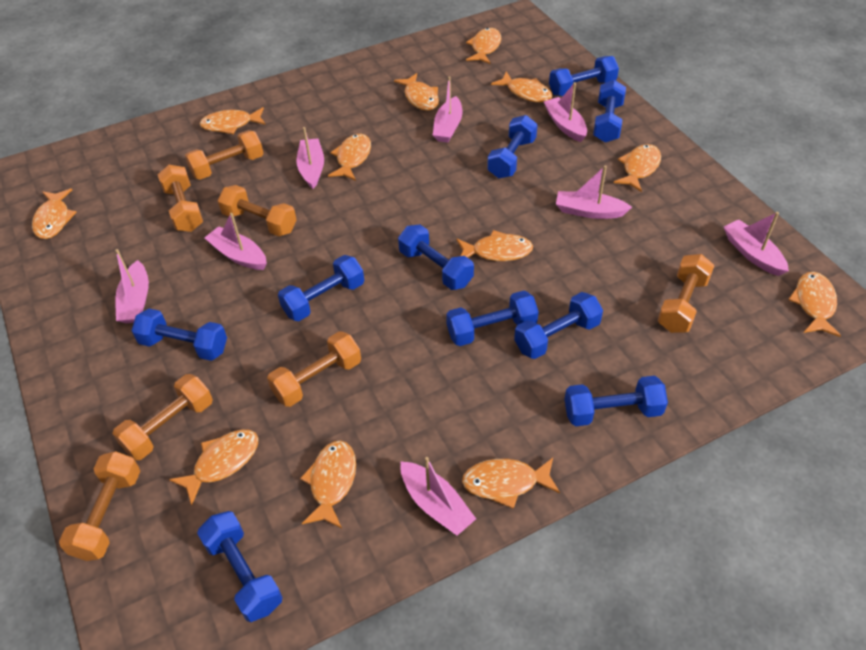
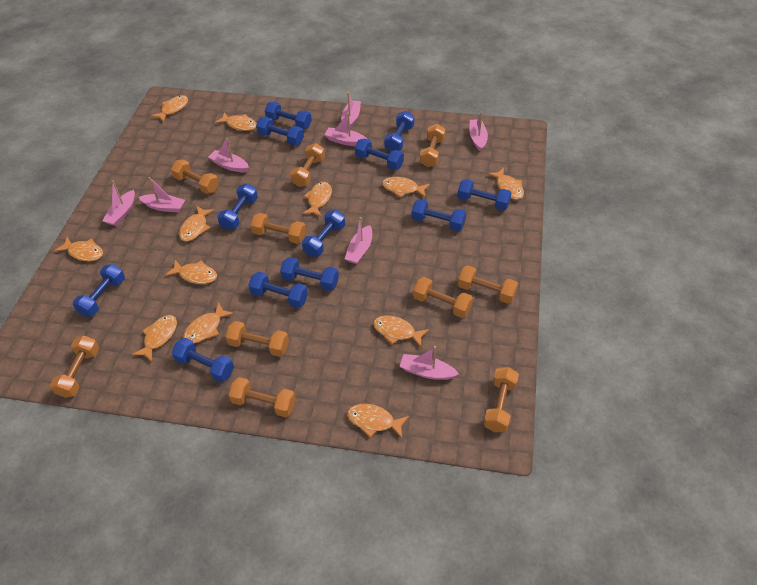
blue dumbbell: [132,309,227,361] [197,511,283,622] [278,255,364,321] [398,225,474,290] [446,291,539,346] [487,115,538,178] [514,292,603,359] [549,56,619,96] [565,376,668,426] [593,80,626,142] = 10 -> [73,264,125,317] [171,338,234,382] [217,183,258,230] [248,272,308,308] [256,117,304,146] [265,102,312,129] [280,257,339,291] [302,210,345,257] [355,138,404,170] [384,111,414,152] [412,199,466,231] [457,179,511,211] = 12
orange dumbbell: [59,451,140,561] [112,374,213,460] [157,165,203,232] [185,130,264,180] [217,185,297,236] [267,331,361,407] [658,254,715,333] = 7 -> [50,335,99,398] [171,160,219,194] [225,321,289,357] [228,377,296,417] [250,213,306,244] [290,143,325,187] [413,277,473,318] [420,124,445,167] [458,265,518,304] [484,367,519,432] = 10

